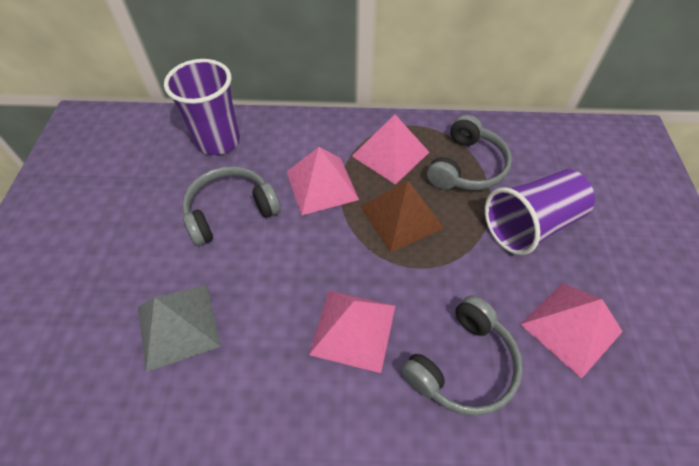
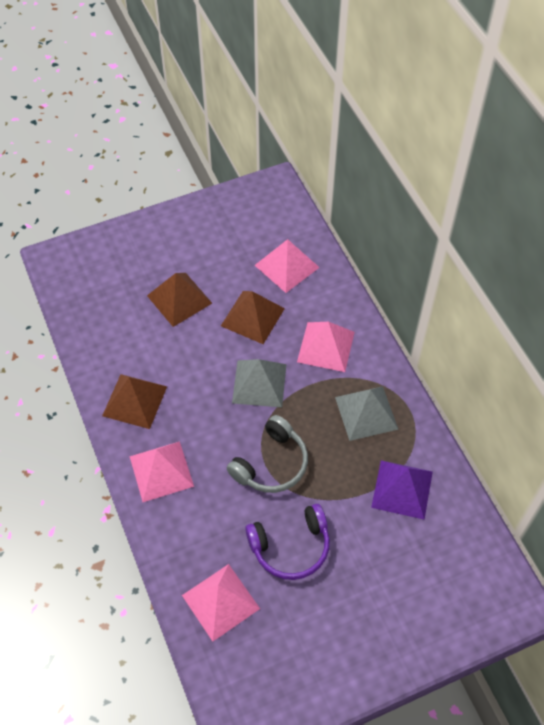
brown pyramid: [361,180,444,253] = 1 -> [102,374,167,429] [147,273,212,327] [221,291,285,344] = 3
grey headphones: [182,166,281,246] [401,296,523,416] [427,115,512,190] = 3 -> [227,415,308,493] = 1
grey pyramid: [138,285,221,372] = 1 -> [232,359,287,407] [335,386,398,441] = 2
purple cup: [164,59,240,155] [485,169,595,255] = 2 -> none = 0
purple headphones: none = 0 -> [245,504,330,580] = 1
purple pyramid: none = 0 -> [371,460,433,520] = 1

